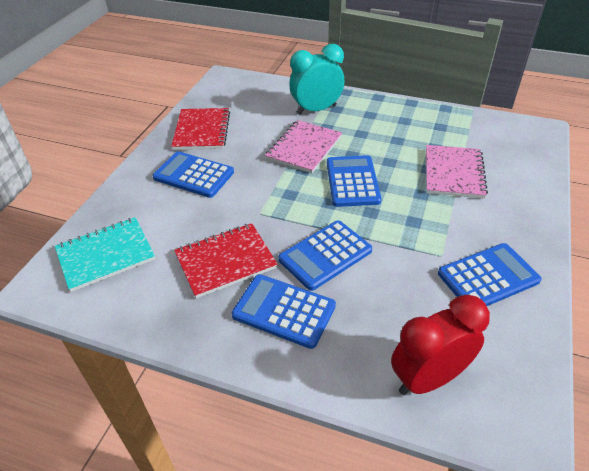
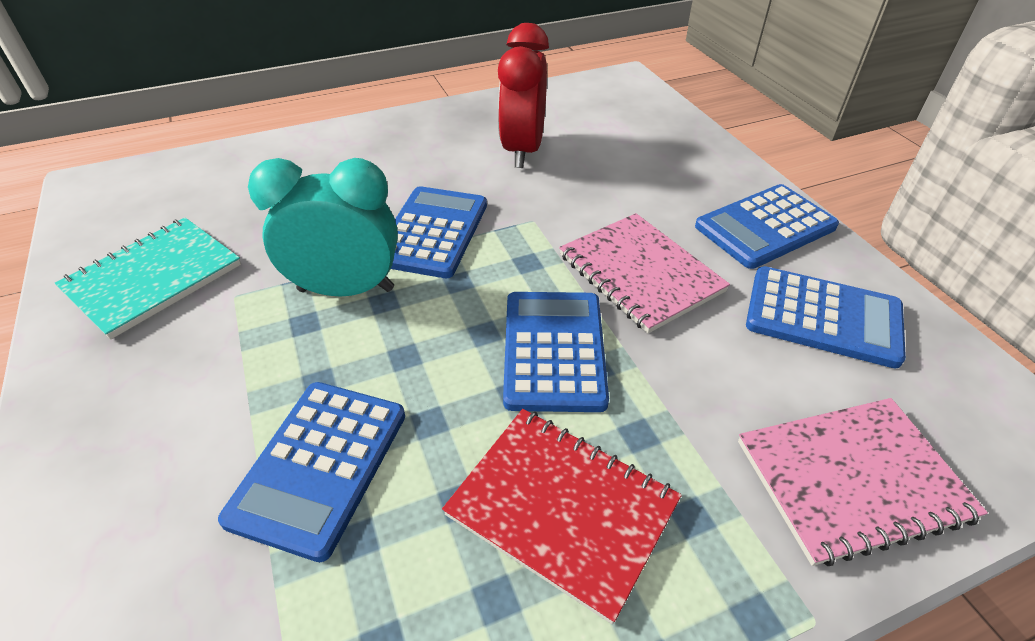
red notebook: [171,108,230,150] [174,223,278,298] = 2 -> [442,409,682,624] = 1

